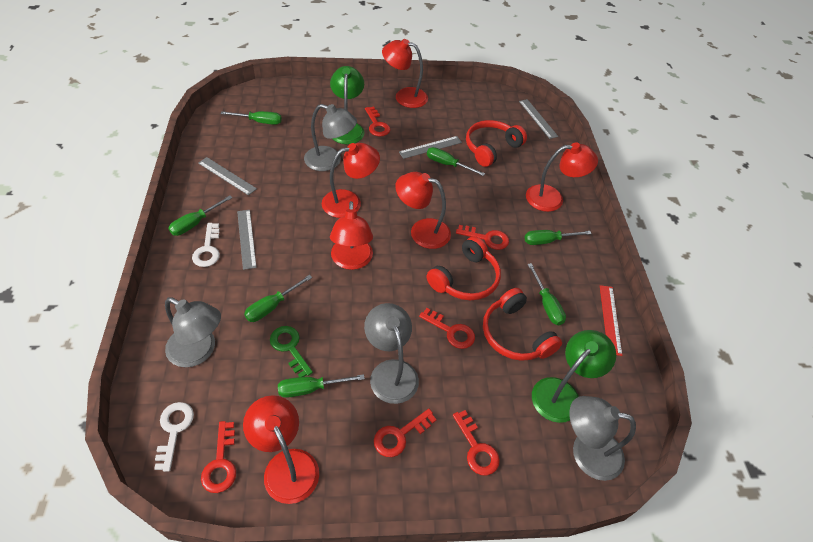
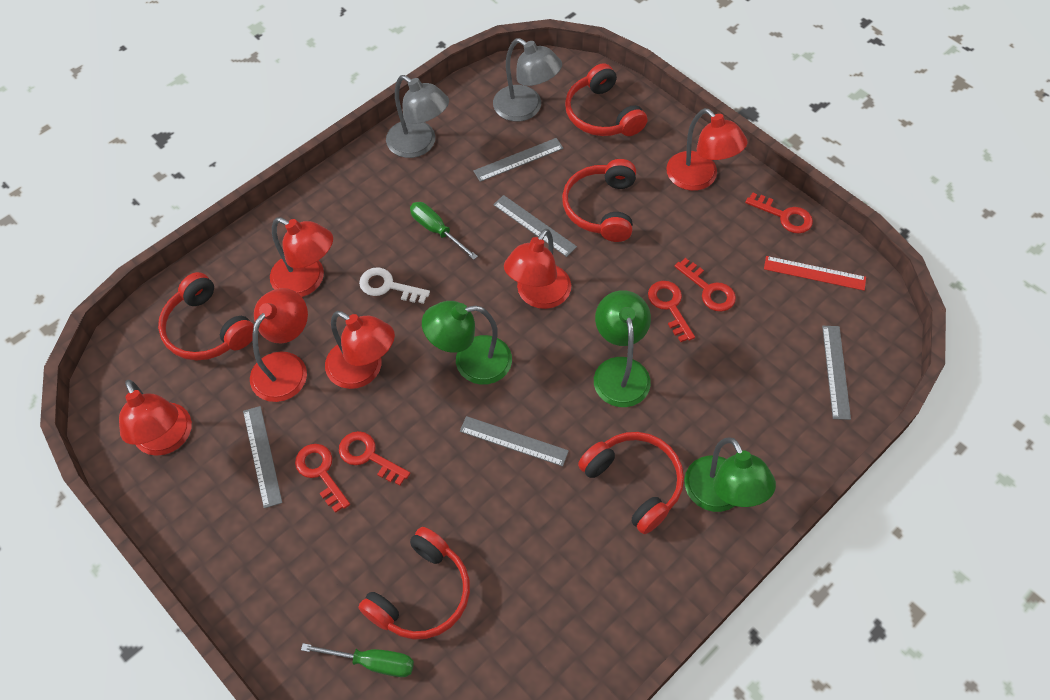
green key: [270,326,313,377] = 1 -> none = 0
green lamp: [330,66,364,144] [532,330,616,423] = 2 -> [422,301,512,385] [594,290,651,407] [684,437,776,512] = 3
green screwdriver: [168,195,233,236] [220,111,282,125] [244,275,312,322] [278,374,365,398] [427,147,485,176] [524,230,591,245] [528,263,566,325] = 7 -> [301,643,414,677] [410,202,478,260] = 2
grey lamp: [165,297,221,367] [304,104,357,171] [364,303,419,404] [569,396,636,481] = 4 -> [386,75,449,158] [493,38,562,122] = 2
grey ruler: [198,157,257,195] [237,210,257,270] [399,136,462,159] [519,99,558,139] = 4 -> [243,406,282,508] [460,416,569,466] [473,138,564,182] [493,195,577,257] [822,326,851,420] = 5
red headphones: [427,236,501,300] [466,120,527,167] [483,288,562,361] = 3 -> [158,272,254,361] [359,527,470,640] [562,159,636,242] [565,63,647,136] [578,432,684,534] = 5
red key: [201,421,236,493] [365,107,390,136] [374,409,437,457] [419,308,475,349] [453,410,500,476] [456,225,509,250] = 6 -> [295,444,350,513] [339,431,410,486] [648,281,695,342] [674,258,736,312] [745,192,813,234] = 5
white key: [154,402,194,472] [192,223,220,267] = 2 -> [359,267,430,304] = 1

